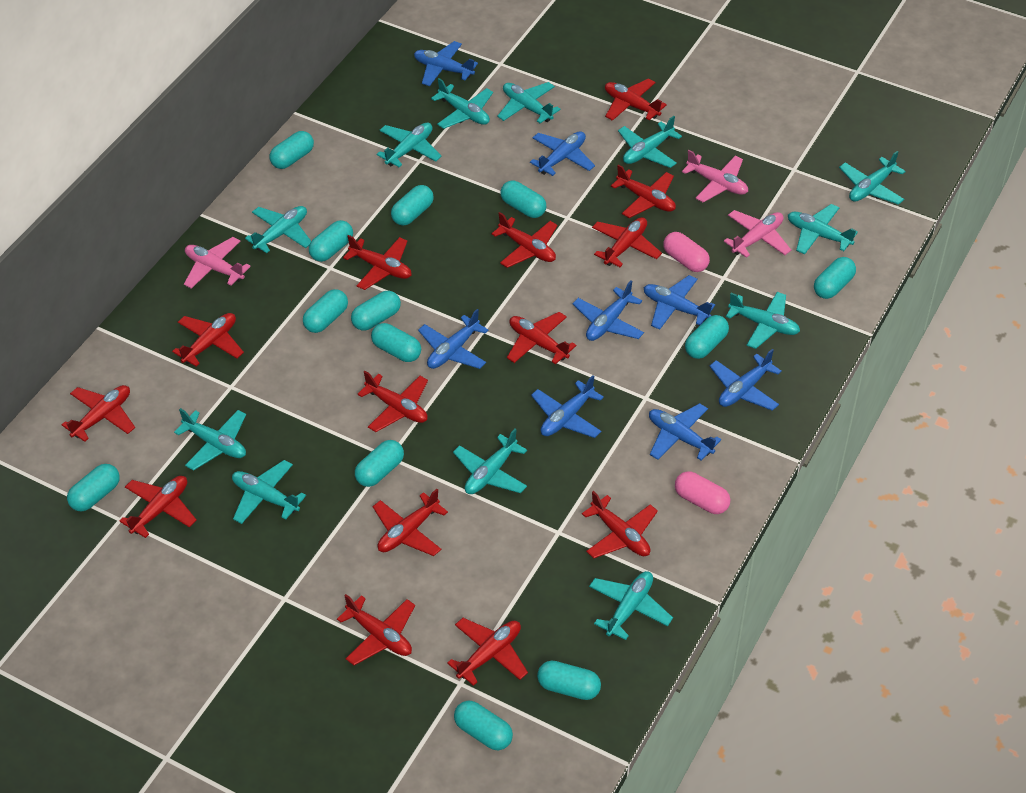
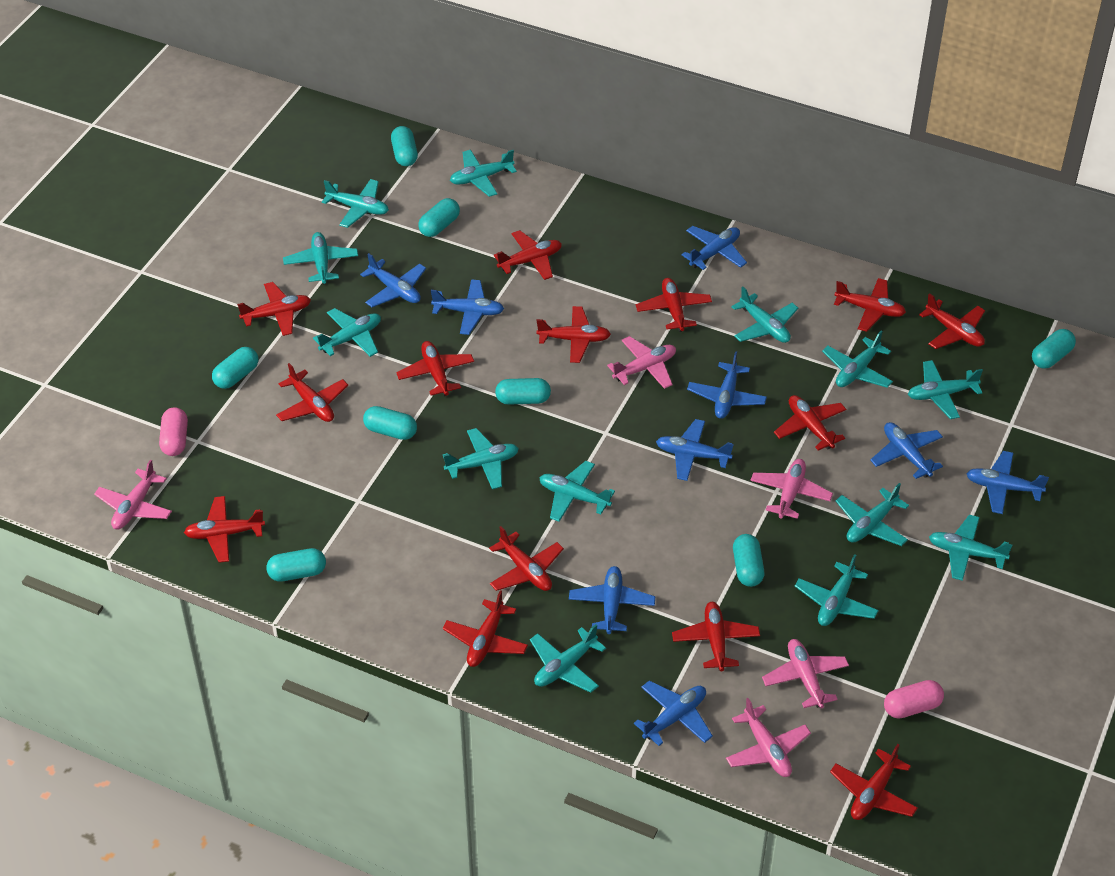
blue plane: [414,41,478,86] [418,309,489,369] [530,131,595,176] [531,375,604,438] [573,281,644,341] [644,275,715,330] [649,403,721,461] [709,349,782,411] = 8 -> [360,253,426,307] [431,279,504,335] [569,566,655,634] [634,681,713,746] [656,419,734,481] [682,226,747,270] [687,351,767,419] [870,422,943,479] [966,451,1049,514] = 9
pink plane: [184,237,251,289] [682,150,748,203] [724,210,791,258] = 3 -> [94,460,172,530] [607,336,676,389] [726,698,811,777] [750,459,833,519] [762,639,849,708] = 5
turquoise capsule: [67,464,120,511] [269,131,314,169] [303,289,348,333] [309,220,353,262] [351,291,401,331] [355,440,404,487] [371,323,421,362] [391,185,434,226] [454,701,513,750] [500,181,547,218] [537,661,601,700] [685,315,729,359] [814,257,856,299] = 13 -> [212,347,258,389] [266,548,326,582] [363,406,417,440] [391,126,418,166] [418,198,460,237] [495,378,551,405] [733,534,764,587] [1032,329,1076,369] = 8
turquoise plane: [174,408,246,471] [232,460,306,524] [245,206,311,253] [377,123,442,167] [431,78,493,129] [453,429,527,494] [497,82,560,123] [589,571,673,640] [618,116,682,168] [726,292,800,349] [788,204,858,254] [839,151,906,205] = 12 -> [283,232,358,285] [313,308,381,357] [322,179,389,228] [443,428,519,489] [450,150,517,197] [530,624,606,693] [539,461,615,522] [731,286,798,343] [795,554,879,626] [822,331,893,388] [835,483,909,546] [908,360,983,419] [929,515,1012,581] = 13

